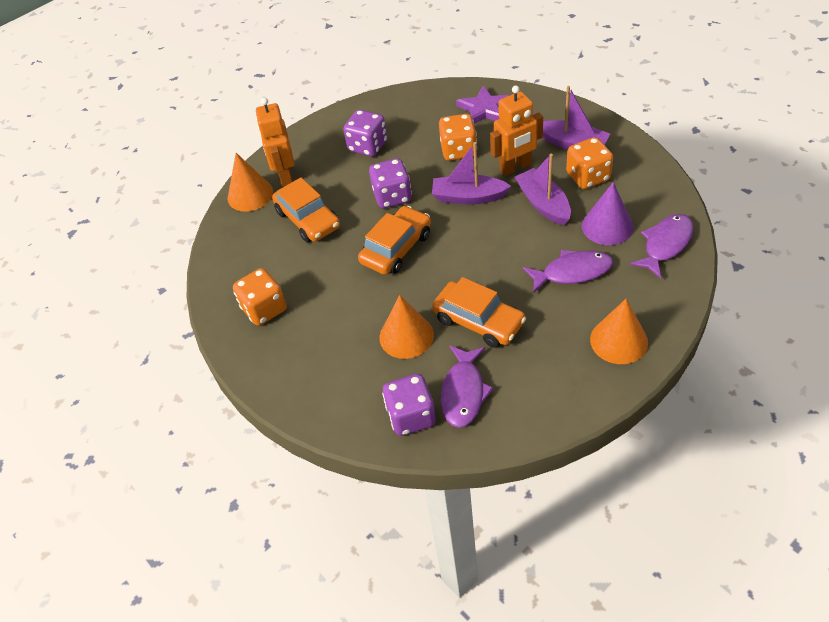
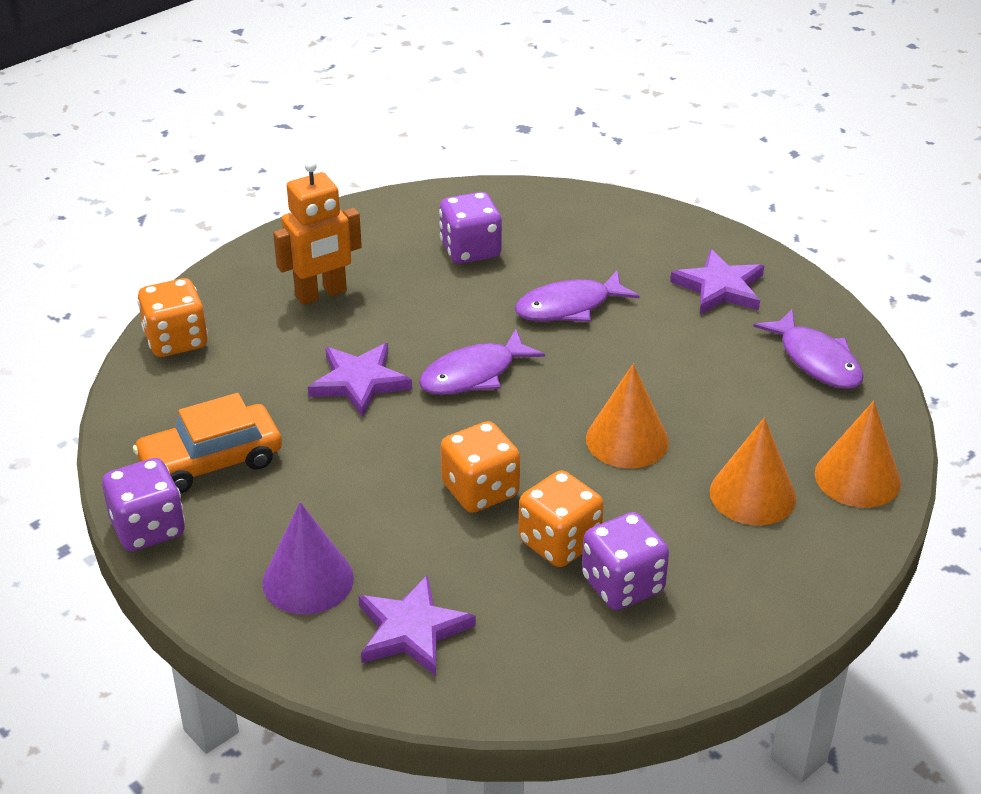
orange car: [272,177,340,243] [358,206,431,275] [432,277,526,348] = 3 -> [133,393,282,494] = 1
orange robot: [256,98,295,187] [490,86,543,176] = 2 -> [273,160,362,305] = 1
purple boat: [432,142,511,204] [515,154,571,225] [543,86,610,150] = 3 -> none = 0
purple star: [456,86,510,124] = 1 -> [308,343,412,418] [359,574,476,676] [670,249,764,314] = 3

